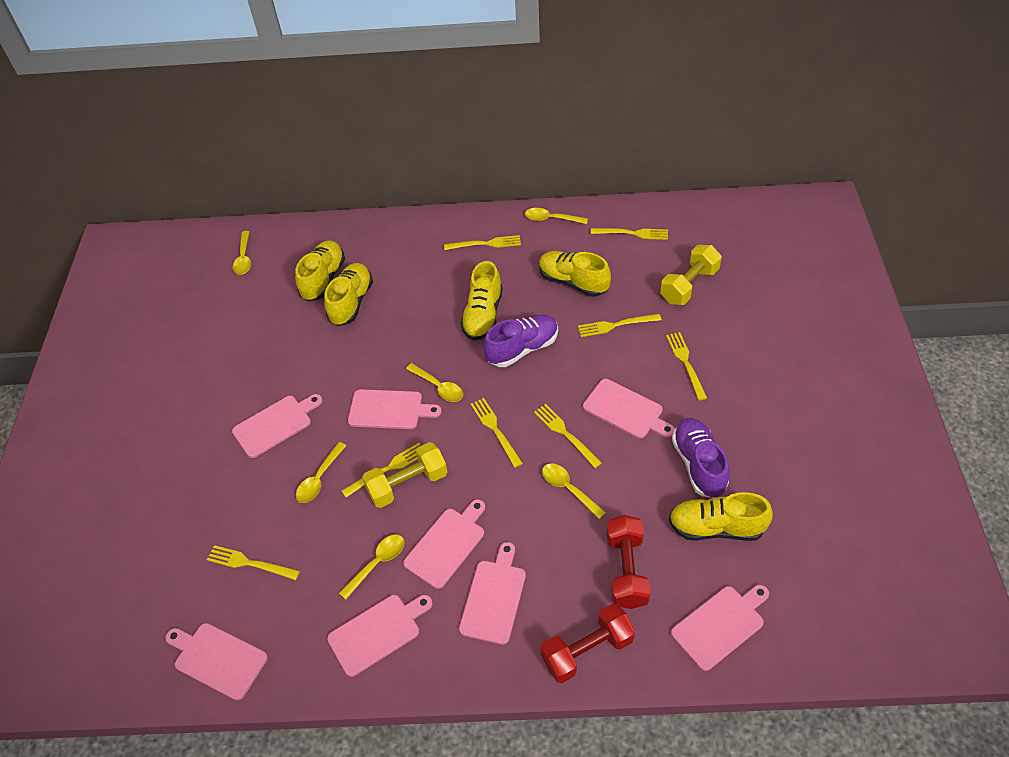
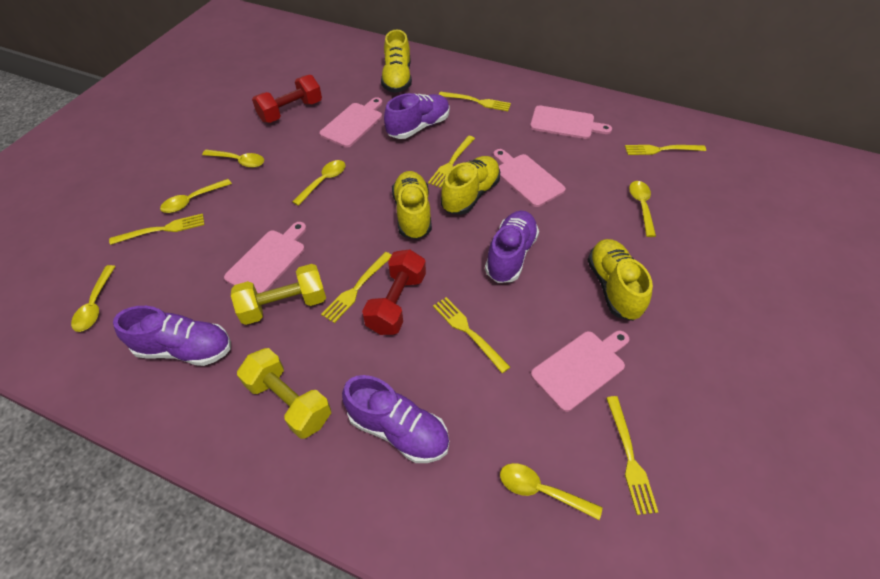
pink cutting board: [165,623,268,700] [232,394,323,458] [327,595,433,677] [348,389,442,429] [403,499,485,589] [459,542,526,645] [583,379,675,438] [671,585,769,671] = 8 -> [224,222,306,293] [319,97,383,148] [493,149,566,207] [530,105,612,139] [531,330,629,412] = 5
purple shoe: [483,315,558,367] [672,418,729,498] = 2 -> [113,306,231,366] [342,375,449,463] [384,93,450,139] [485,211,539,283] = 4
yellow fork: [207,545,300,580] [342,443,420,497] [444,235,521,250] [471,398,523,468] [534,404,602,468] [578,314,662,337] [591,228,668,240] [666,332,707,401] = 8 -> [109,213,205,245] [321,252,391,323] [428,136,475,188] [433,297,510,373] [439,91,511,111] [606,396,658,515] [625,145,706,155] = 7
yellow shoe: [295,241,345,301] [324,263,373,326] [461,261,503,340] [539,251,611,297] [669,492,773,541] = 5 -> [381,29,412,93] [392,171,432,240] [441,156,500,215] [587,239,653,321] = 4

